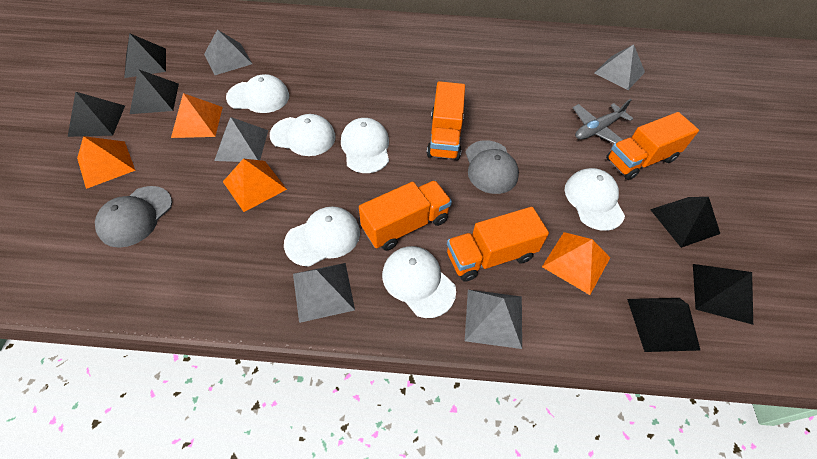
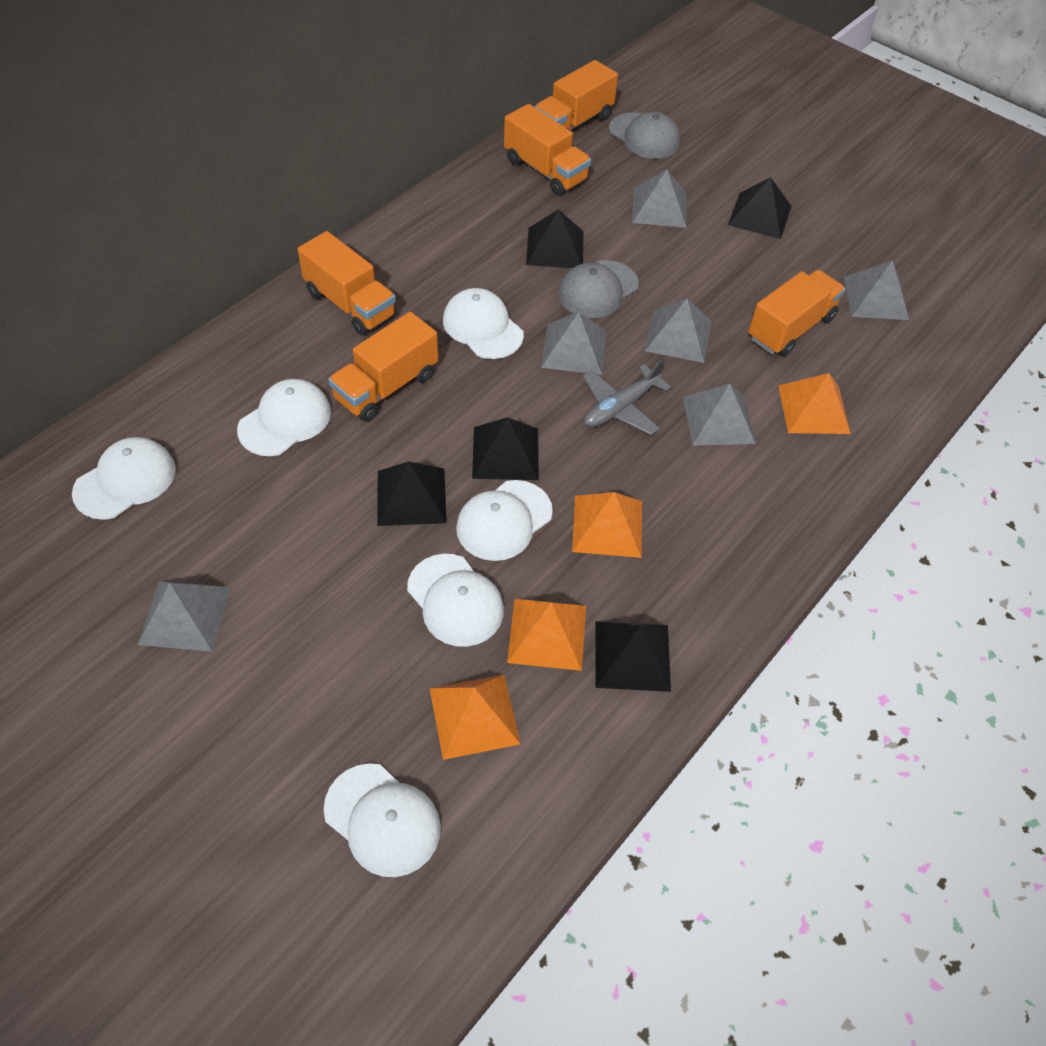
black pyramid: [68,92,125,137] [124,33,166,78] [130,69,179,114] [627,298,700,352] [650,197,720,248] [693,264,753,325] = 6 -> [377,461,447,526] [472,417,539,480] [526,209,584,268] [595,621,671,692] [728,177,791,239] = 5
grey pyramid: [204,29,252,75] [214,117,268,162] [293,263,355,323] [465,290,522,349] [594,44,645,90] = 5 -> [138,581,231,652] [541,312,607,375] [632,169,687,228] [645,299,712,363] [683,384,756,445] [844,261,909,320] = 6
orange truck: [359,180,452,251] [427,81,465,160] [447,207,549,282] [606,112,699,180] = 4 -> [297,231,396,335] [328,312,438,422] [504,104,591,195] [534,60,618,130] [748,270,845,356] = 5

